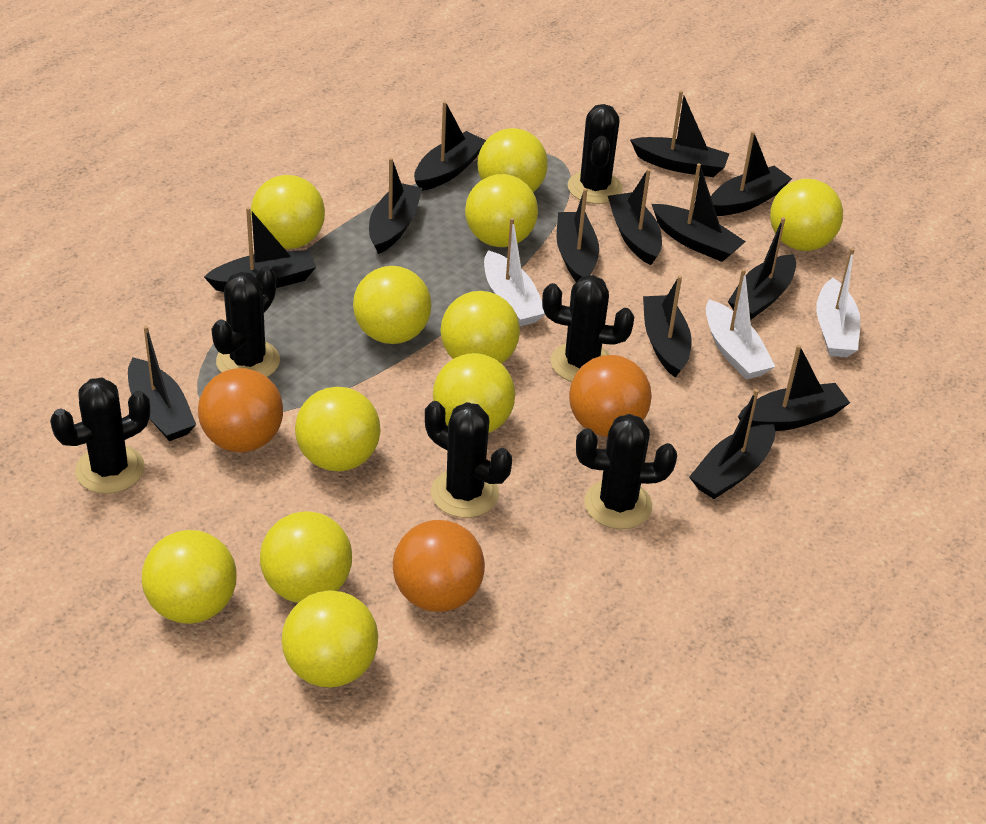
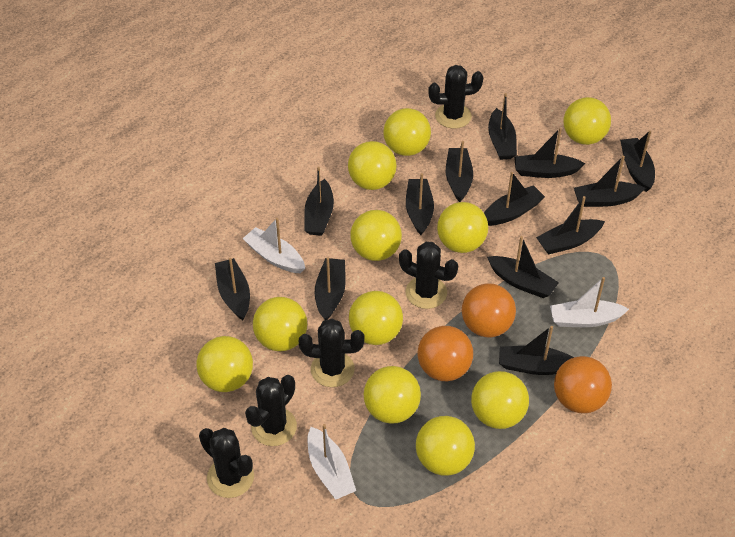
black cactus: [50,378,150,494] [211,266,280,377] [425,401,512,518] [542,275,634,382] [568,104,623,204] [576,414,677,529] = 6 -> [199,428,254,498] [245,375,297,446] [299,318,364,387] [399,242,458,309] [428,65,483,129] = 5

